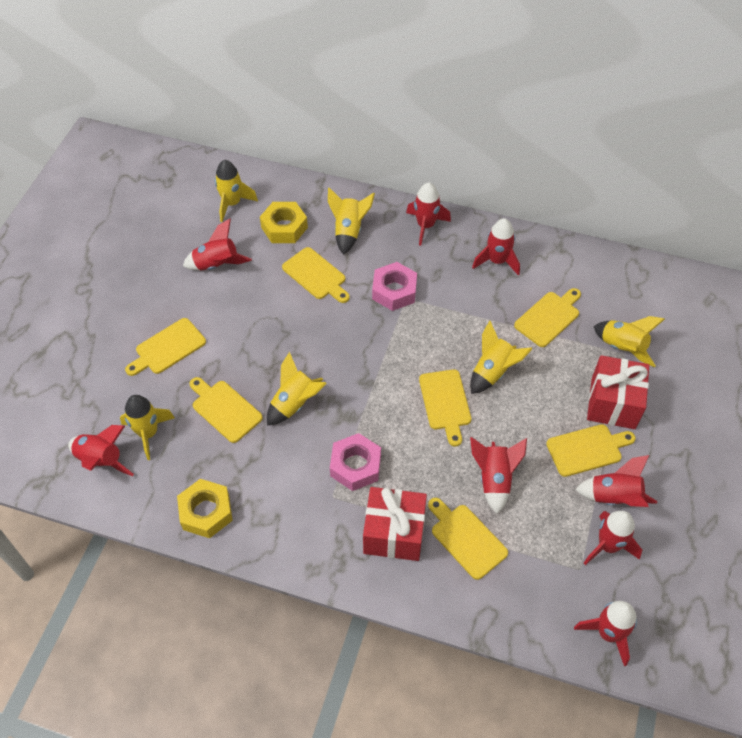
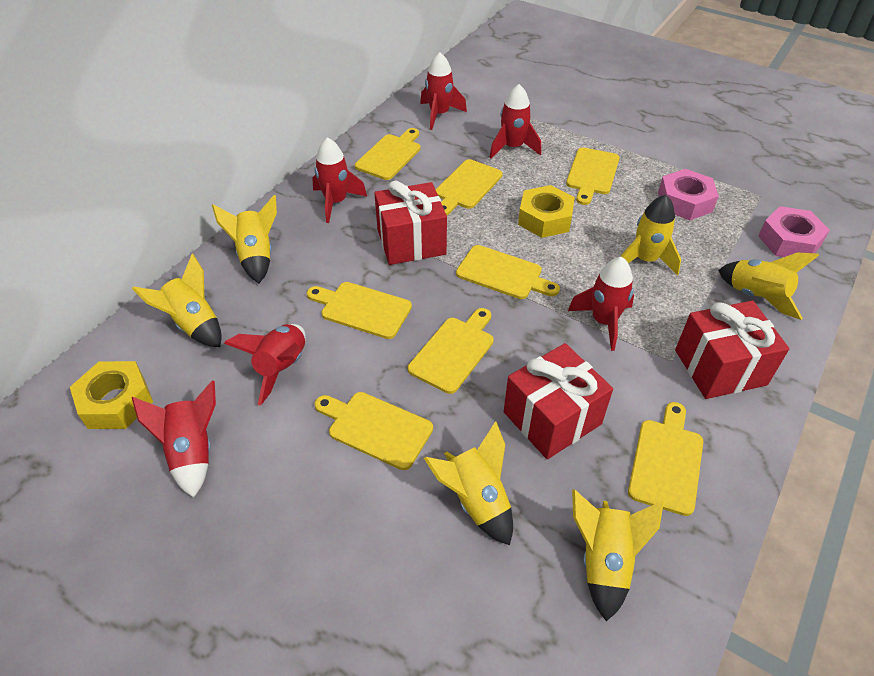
red gift: [363,487,427,561] [587,355,649,429] = 2 -> [374,181,447,265] [504,343,613,459] [675,300,789,399] = 3
red rocket: [68,425,134,476] [183,219,252,271] [406,183,451,246] [470,437,527,514] [472,218,520,276] [574,601,637,666] [575,455,657,507] [584,511,642,565] = 8 -> [132,381,216,498] [224,324,306,406] [312,137,367,223] [420,52,467,130] [489,84,541,158] [568,257,634,351] = 6
yellow cutting board: [125,318,206,376] [190,377,263,443] [282,247,350,303] [419,369,471,446] [428,498,508,580] [514,288,581,347] [546,424,636,477] = 7 -> [307,282,412,339] [315,392,433,470] [355,128,421,180] [408,308,494,394] [436,159,503,215] [456,245,560,299] [566,147,620,205] [628,402,703,516] = 8

